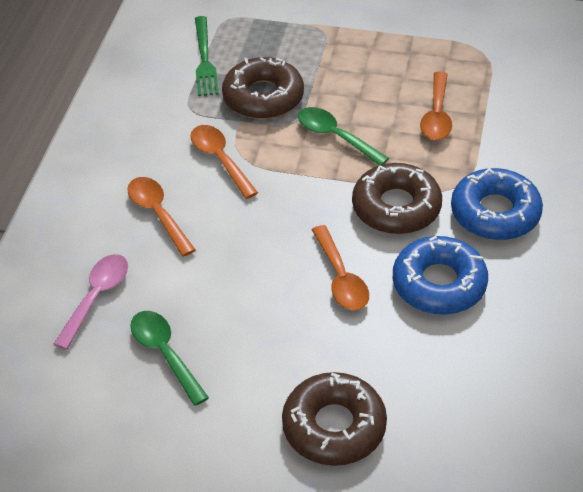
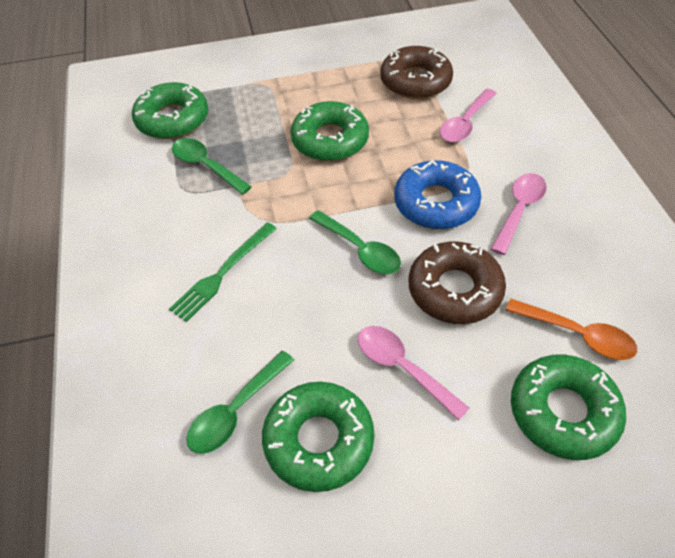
blue donut: [393,236,488,315] [451,168,543,240] = 2 -> [394,160,481,229] = 1
brown donut: [222,57,304,119] [282,372,387,466] [352,163,442,234] = 3 -> [380,46,453,99] [409,241,506,324] = 2
green donut: none = 0 -> [132,82,208,139] [262,382,375,492] [290,101,369,161] [511,354,626,460] = 4
green spoon: [130,311,209,406] [298,107,389,165] = 2 -> [172,138,252,195] [186,351,294,454] [309,210,401,274] = 3
orange spoon: [127,177,195,257] [190,125,258,199] [312,225,369,310] [420,72,452,140] = 4 -> [505,299,637,360] = 1
pink spoon: [54,254,128,350] = 1 -> [358,326,469,421] [440,89,497,142] [491,173,547,255] = 3

